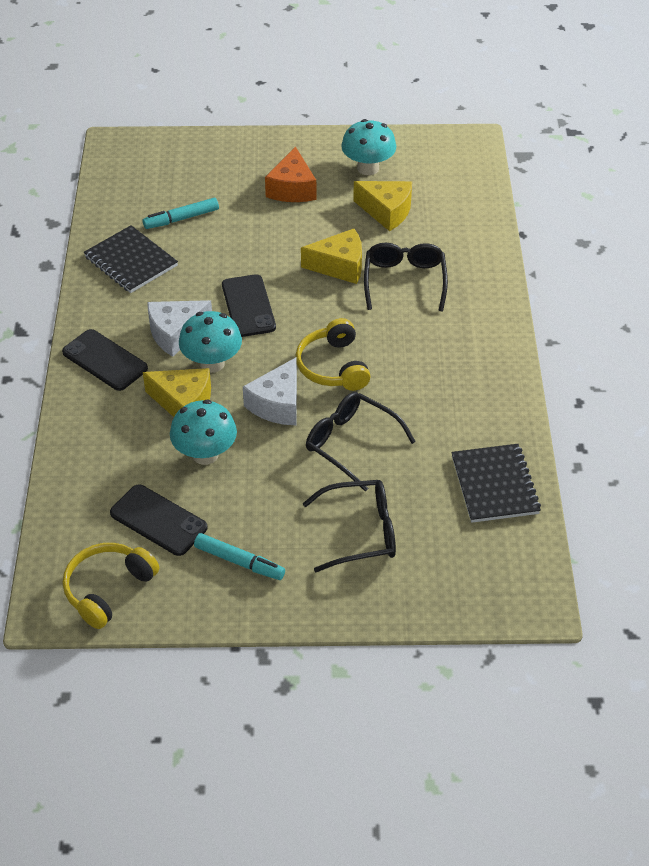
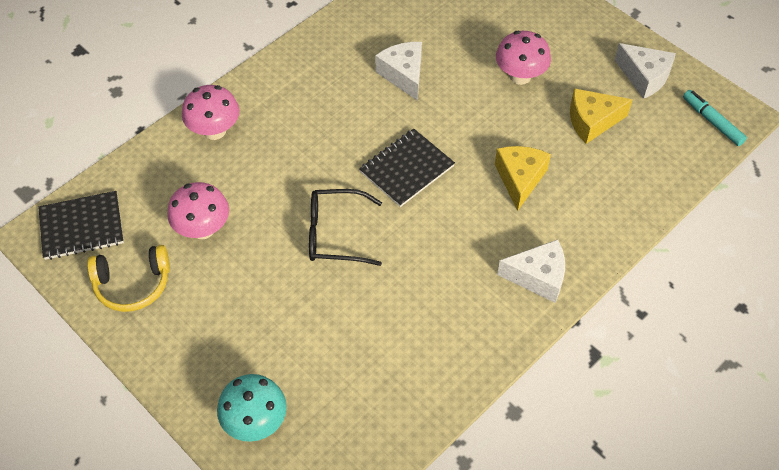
black glasses: [303,480,396,572] [306,392,416,491] [364,243,448,311] = 3 -> [309,189,382,266] = 1
black phone: [62,329,148,391] [110,484,207,556] [222,274,276,337] = 3 -> none = 0
orange cheese: [265,147,316,202] = 1 -> none = 0
pink mushroom: none = 0 -> [167,182,229,239] [182,85,240,140] [496,31,551,85] = 3
turquoise marker: [143,198,219,229] [194,533,285,580] = 2 -> [683,90,747,146] = 1
turquoise mushroom: [170,400,237,465] [179,311,242,373] [341,119,396,175] = 3 -> [217,374,287,442] = 1
white cheese: [147,300,212,357] [243,358,297,425] = 2 -> [375,42,422,101] [497,240,565,303] [615,43,676,99] = 3
yellow cheese: [143,368,211,417] [301,229,362,284] [353,181,412,231] = 3 -> [495,146,551,211] [570,88,633,144] = 2
yellow headphones: [63,543,159,629] [296,318,371,391] = 2 -> [87,245,170,312] = 1

